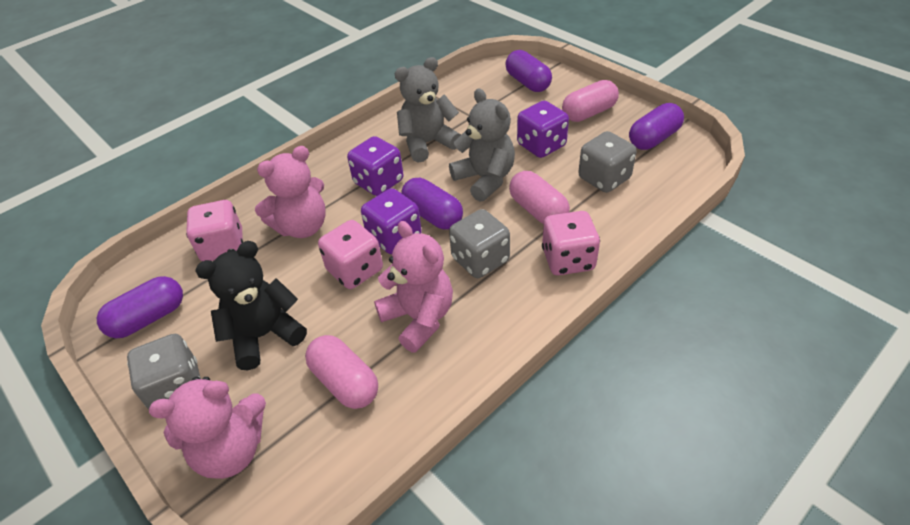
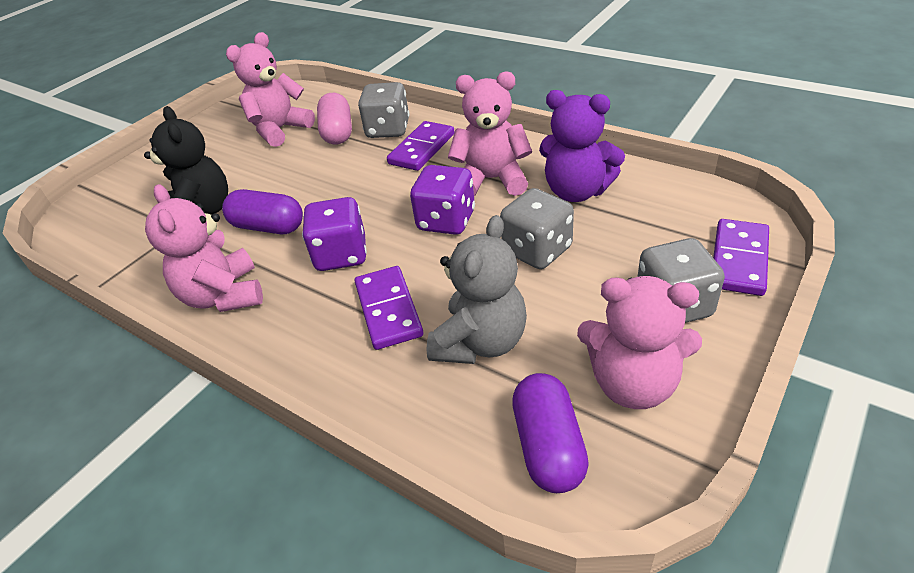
grey teddy bear: [395,57,461,163] [449,88,515,202] = 2 -> [426,215,527,364] = 1
pink capsule: [305,335,378,409] [509,171,570,224] [562,80,619,122] = 3 -> [317,93,352,145] = 1
pink dice: [186,200,243,261] [318,220,383,289] [542,211,600,275] = 3 -> none = 0
pink teddy bear: [149,377,266,479] [255,146,326,238] [374,221,453,353] = 3 -> [145,184,263,312] [226,32,315,147] [448,71,532,196] [577,276,702,409] = 4
purple capsule: [97,276,183,338] [401,178,463,230] [505,50,552,92] [629,103,684,150] = 4 -> [222,189,303,234] [512,373,589,493] = 2
purple dice: [347,136,404,196] [361,188,422,254] [517,101,569,158] = 3 -> [302,197,367,271] [410,165,475,235] = 2
purple domino: none = 0 -> [355,266,423,350] [387,121,455,171] [713,219,769,296] = 3
purple teddy bear: none = 0 -> [539,90,625,202] = 1

